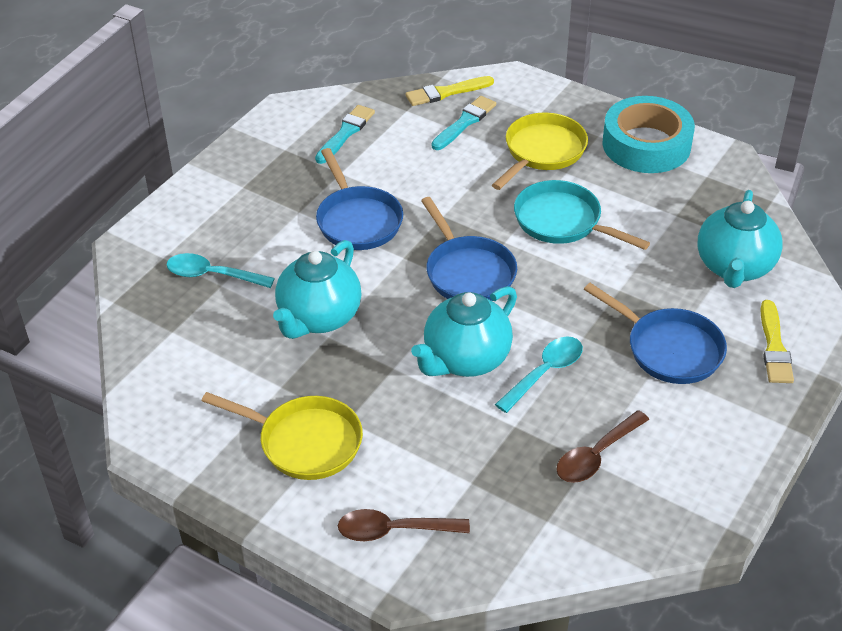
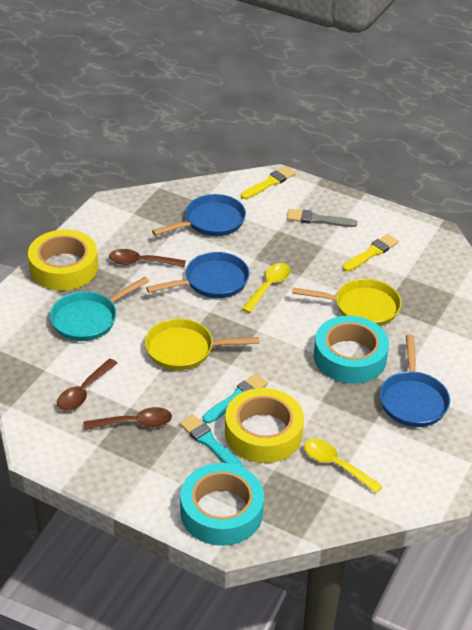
brown spoon: [338,509,470,541] [557,410,649,483] = 2 -> [57,359,118,411] [84,407,172,430] [109,249,186,267] = 3
grey brush: none = 0 -> [287,209,358,227] = 1
turquoise spoon: [166,253,275,288] [495,337,583,413] = 2 -> none = 0
turquoise tape: [603,96,695,173] = 1 -> [180,463,264,546] [314,316,389,384] = 2
turquoise teapot: [273,240,361,339] [411,286,517,377] [697,190,783,288] = 3 -> none = 0
yellow spoon: none = 0 -> [242,263,291,313] [304,439,383,494] = 2
yellow tape: none = 0 -> [28,230,98,291] [225,388,304,463] = 2

